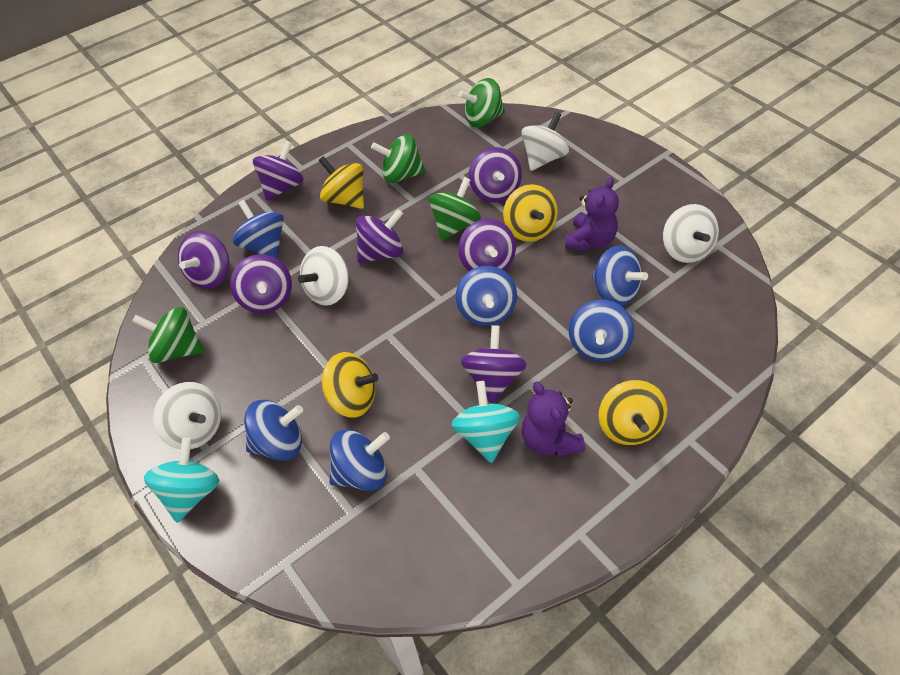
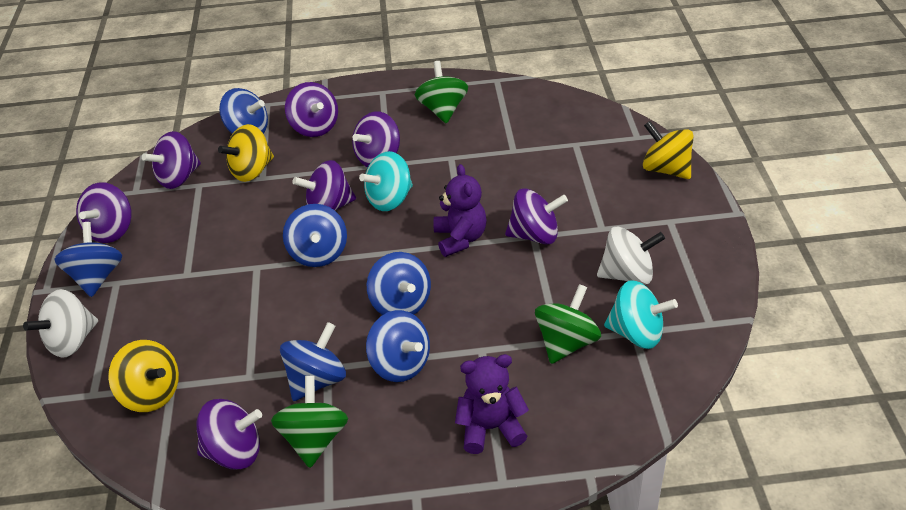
green spinning top: [132,307,204,363] [371,134,426,183] [429,177,481,241] [459,78,505,127] = 4 -> [271,376,348,468] [415,61,468,124] [535,284,601,364] = 3
white spinning top: [153,382,221,449] [298,246,349,306] [521,112,569,171] [663,204,719,263] = 4 -> [23,289,98,358] [597,227,665,285] = 2
yellow spinning top: [318,156,364,209] [322,352,378,418] [503,184,558,242] [598,380,668,445] = 4 -> [108,340,179,412] [218,124,274,182] [643,121,694,179] = 3

